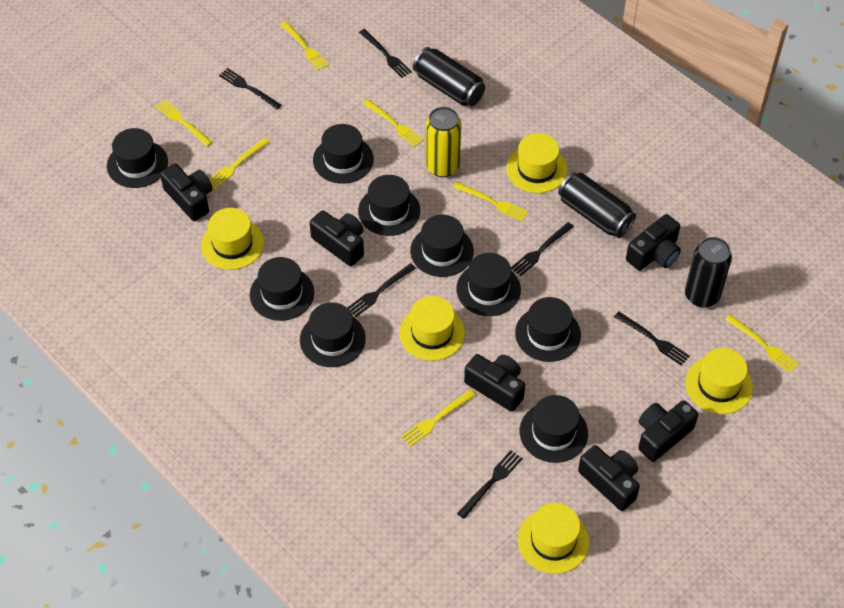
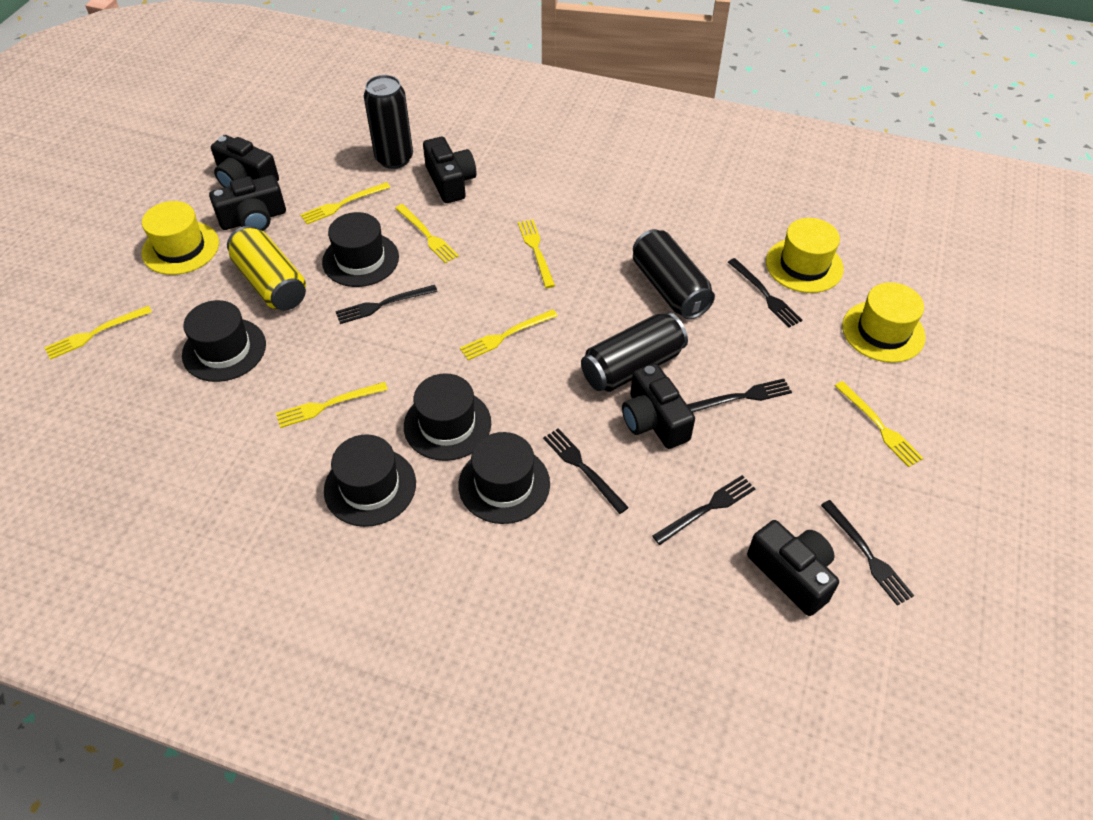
black camera: [160,164,213,221] [310,210,364,266] [464,354,525,412] [578,445,640,511] [626,214,681,271] [638,400,698,462] = 6 -> [209,175,286,231] [211,135,279,187] [423,137,476,203] [622,363,695,449] [747,520,839,616] = 5
black hat: [107,128,168,188] [250,257,314,321] [300,302,366,367] [313,124,374,184] [358,175,420,236] [410,215,474,277] [456,253,521,316] [515,297,581,362] [520,395,588,463] = 9 -> [182,300,266,382] [322,212,399,287] [324,435,416,527] [404,373,491,461] [459,432,550,524] = 5
yellow hat: [201,208,264,270] [399,296,465,361] [506,133,567,193] [518,503,589,574] [685,348,753,414] = 5 -> [141,201,219,275] [766,218,844,293] [842,282,926,363] = 3

